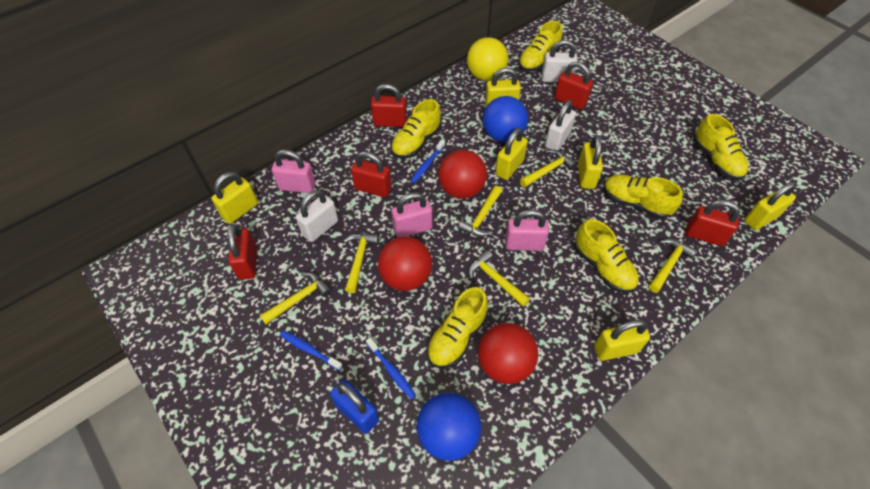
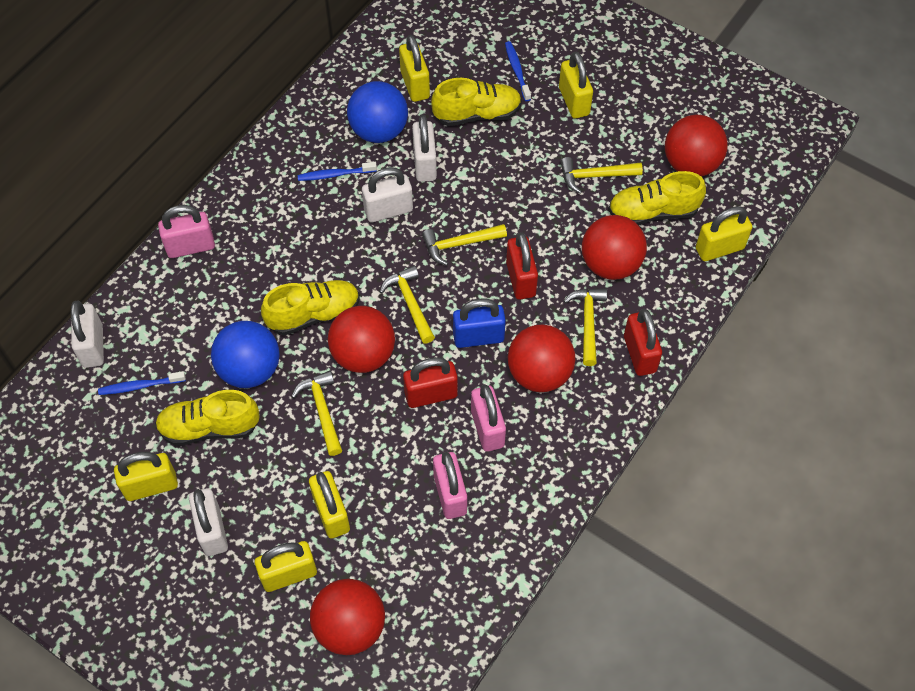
red ball: [378,237,432,291] [438,150,487,199] [478,323,538,384] = 3 -> [310,579,385,655] [328,306,395,373] [508,325,575,392] [582,215,647,280] [665,115,728,176] = 5
red padlock: [228,224,257,280] [351,151,392,197] [371,84,407,127] [554,62,593,109] [686,200,740,246] = 5 -> [403,357,458,408] [506,232,538,300] [624,309,662,376] = 3
white padlock: [296,190,338,242] [541,40,578,82] [545,100,576,150] = 3 -> [71,301,104,368] [189,488,228,556] [362,167,413,222] [412,115,437,182] = 4
yellow ball: [467,37,508,81] = 1 -> none = 0
yellow hammer: [259,273,331,324] [344,233,379,293] [458,186,502,237] [468,250,530,307] [520,150,577,187] [648,239,697,293] = 6 -> [291,371,342,456] [380,265,435,343] [422,224,507,266] [560,157,643,194] [564,288,607,366] = 5
yellow shoe: [391,99,441,158] [427,287,488,368] [518,21,562,72] [574,219,639,293] [604,174,683,219] [694,114,749,180] = 6 -> [155,390,260,446] [261,280,360,335] [431,78,522,126] [608,171,706,225] = 4

